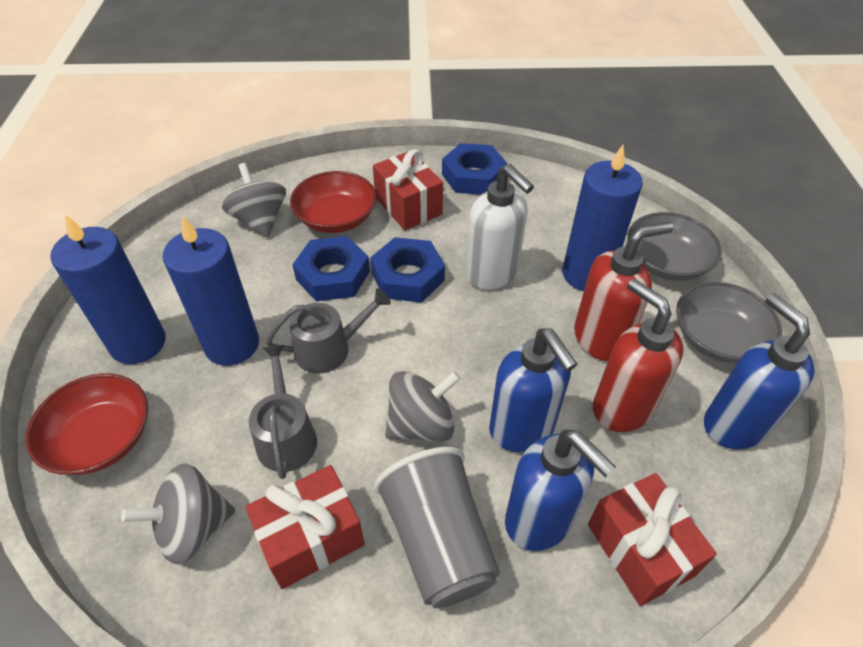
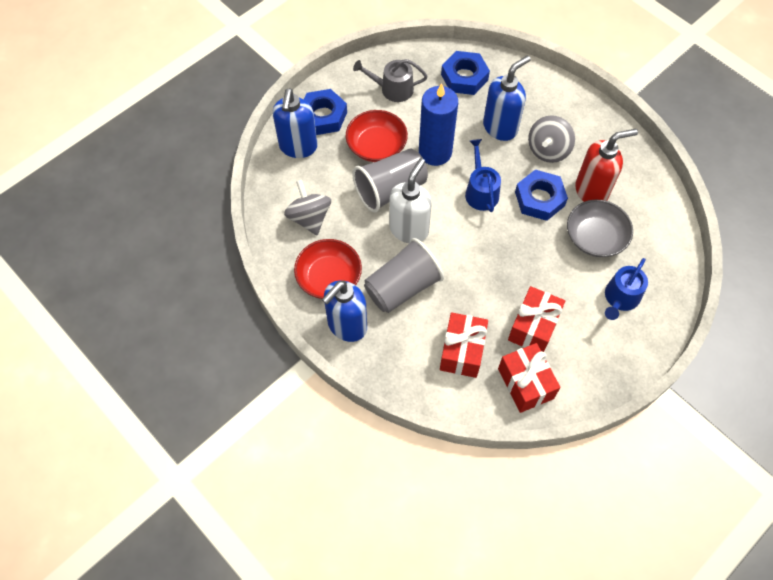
blue candle: [50,214,166,364] [163,216,259,366] [563,145,643,291] = 3 -> [419,83,458,166] = 1
blue watering can: none = 0 -> [465,139,501,212] [605,258,648,320] = 2
grey bowl: [628,212,722,281] [676,282,782,363] = 2 -> [567,200,633,257] = 1
grey cup: [374,447,500,608] = 1 -> [352,149,428,212] [364,238,444,313] = 2
grey spinning top: [121,464,236,564] [222,163,286,237] [385,371,461,442] = 3 -> [284,180,331,235] [528,115,575,163] = 2
grey watering can: [249,345,317,479] [266,288,391,373] = 2 -> [353,59,428,102] = 1
red soap dispenser: [574,222,673,361] [593,279,683,432] = 2 -> [575,129,638,202] = 1

